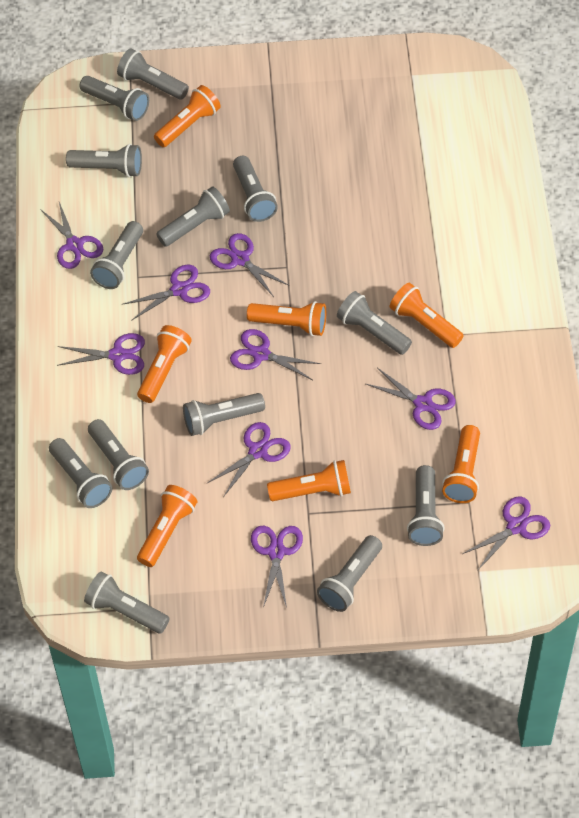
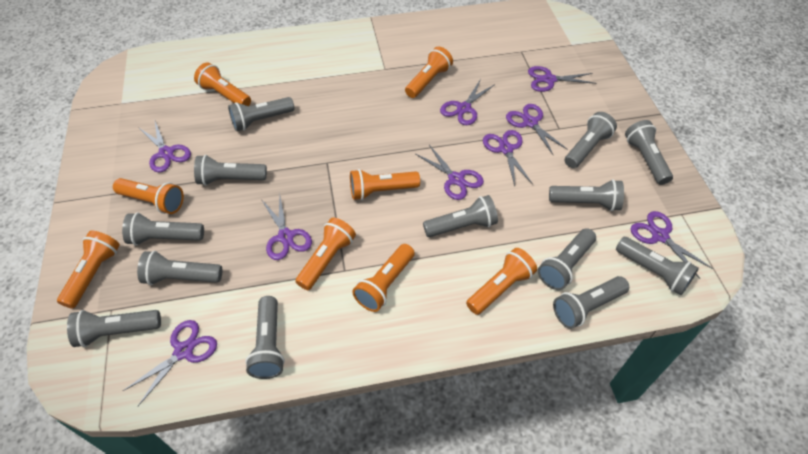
orange flashlight: [137,325,192,403] [137,485,197,567] [154,85,221,147] [247,301,326,336] [267,460,351,501] [390,283,464,348] [442,425,480,503] = 7 -> [57,231,120,309] [113,178,184,214] [194,62,251,106] [295,217,356,290] [350,169,420,200] [352,244,415,312] [405,46,453,98] [466,248,537,315] = 8

